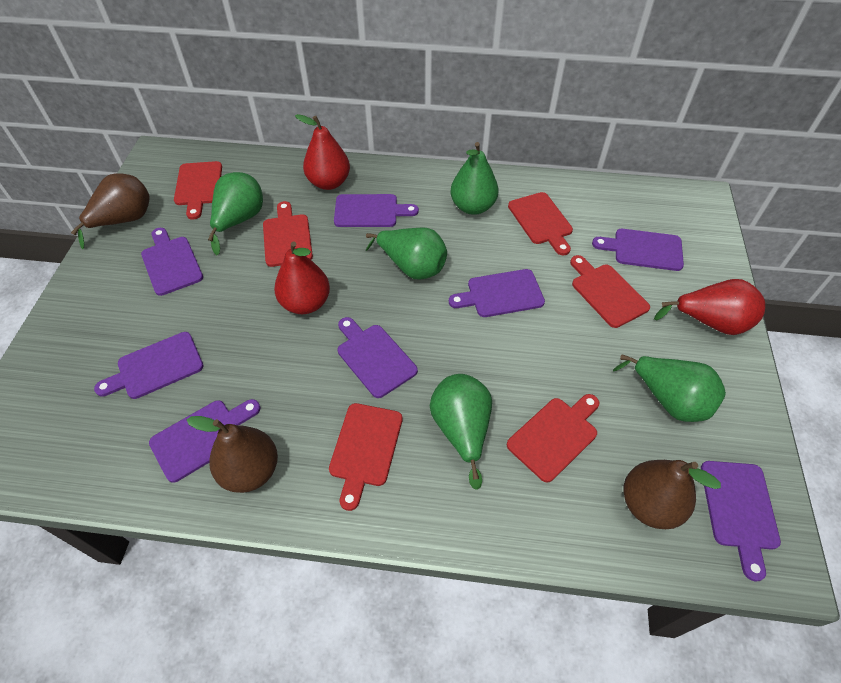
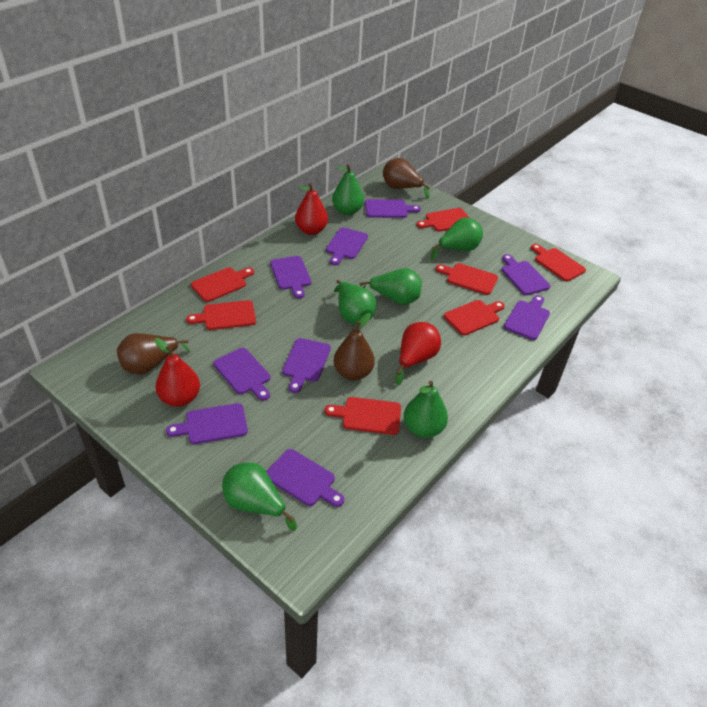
green pear: [208,172,263,255] [366,227,447,280] [430,374,492,490] [450,142,498,215] [613,354,726,422] = 5 -> [222,463,297,531] [332,164,364,215] [334,280,376,324] [359,268,422,305] [404,381,448,438] [431,218,483,260] = 6
purple cutting board: [94,332,203,399] [141,228,203,296] [149,399,261,483] [334,194,419,227] [338,317,418,398] [449,269,545,317] [592,229,684,271] [701,461,781,581] = 8 -> [166,403,248,444] [213,348,270,401] [266,449,344,507] [270,256,311,299] [282,338,331,393] [326,227,368,265] [365,199,421,218] [502,254,550,295] [504,295,550,340] = 9
red cutting board: [174,161,222,220] [263,201,313,267] [329,403,403,511] [507,394,599,483] [508,192,573,256] [570,255,650,328] = 6 -> [186,300,256,330] [191,267,254,302] [325,397,401,435] [417,208,470,232] [435,263,498,295] [444,300,505,335] [531,244,586,281] = 7

